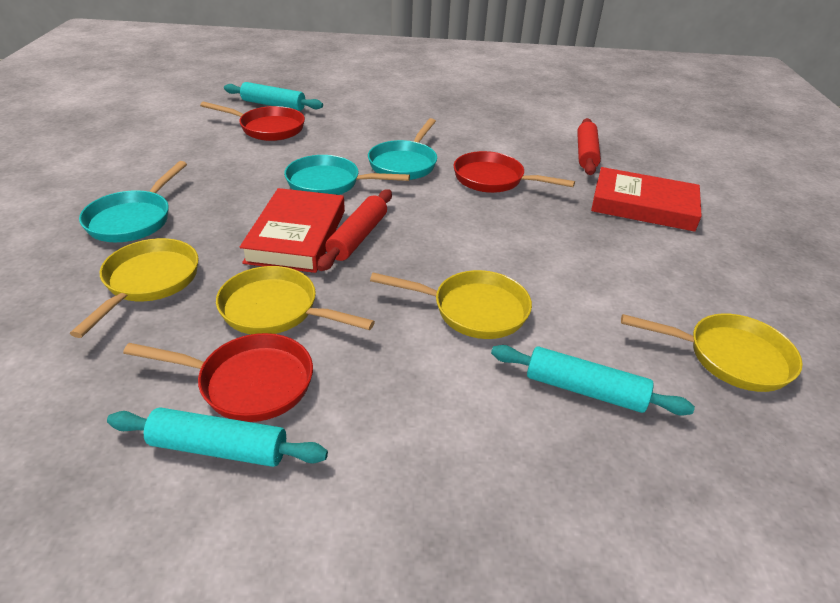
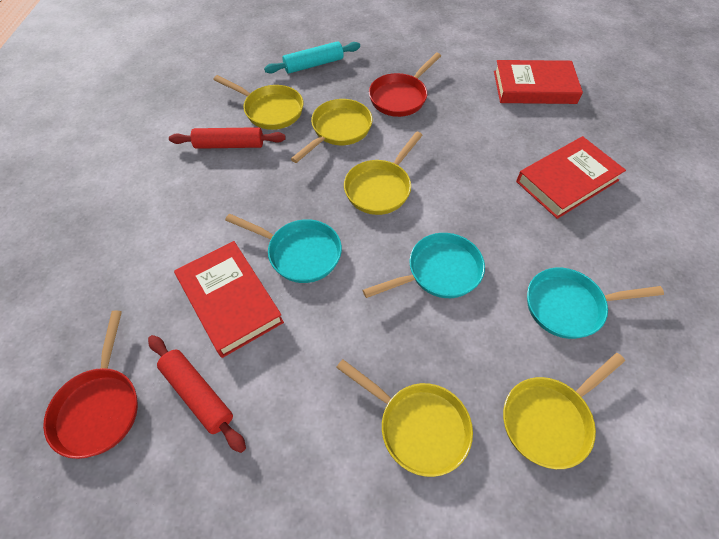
red book: [240,188,345,273] [591,167,702,232] = 2 -> [174,241,284,358] [494,60,583,104] [516,136,626,219] = 3
red pan: [123,333,313,422] [200,102,305,141] [454,151,575,193] = 3 -> [43,311,138,459] [369,53,441,117] = 2
turquoise rolling pin: [107,407,328,467] [224,82,323,111] [491,345,695,416] = 3 -> [264,41,360,74] = 1
yellow pan: [70,238,199,338] [216,266,375,334] [370,270,532,339] [621,313,803,392] = 4 -> [213,75,304,130] [291,99,372,163] [336,359,473,477] [344,131,423,215] [503,353,625,469] = 5

